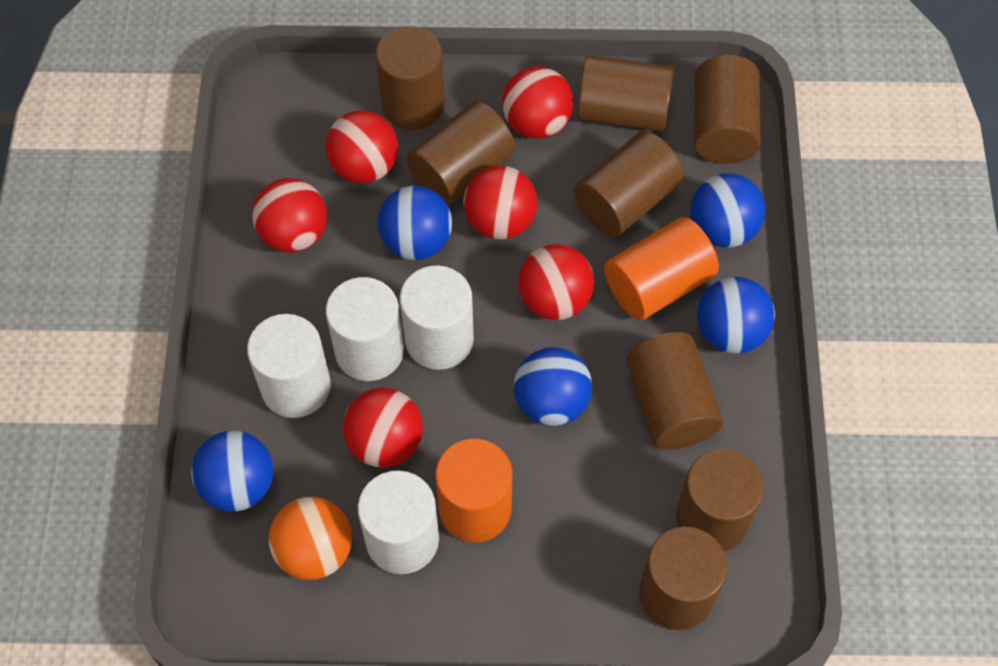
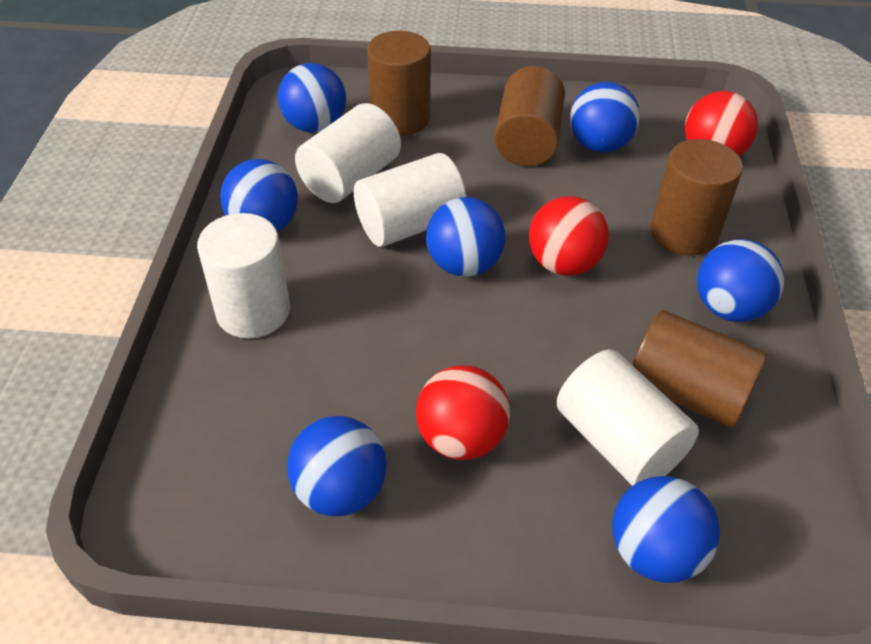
blue ball: [191,431,273,512] [378,186,452,260] [513,347,592,426] [690,173,765,247] [697,277,775,354] = 5 -> [220,159,298,232] [278,63,346,133] [287,416,387,516] [426,197,505,277] [570,82,640,153] [612,476,720,583] [697,239,784,322] = 7
brown cylinder: [375,26,445,130] [407,101,515,205] [574,131,683,237] [577,55,674,131] [626,332,724,450] [639,527,727,630] [676,449,764,551] [694,55,761,164] = 8 -> [367,31,431,136] [494,66,565,166] [632,310,767,428] [651,139,743,256] = 4
orange ball: [269,497,352,580] = 1 -> none = 0
orange cylinder: [435,439,512,542] [604,217,719,320] = 2 -> none = 0
red ball: [252,178,327,253] [326,110,398,183] [343,388,423,468] [463,165,537,240] [502,66,573,139] [518,244,594,320] = 6 -> [416,365,510,460] [529,196,609,276] [685,91,758,156] = 3

